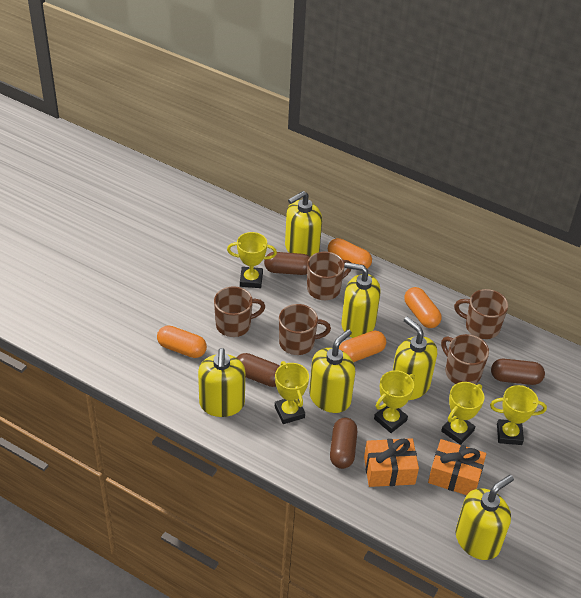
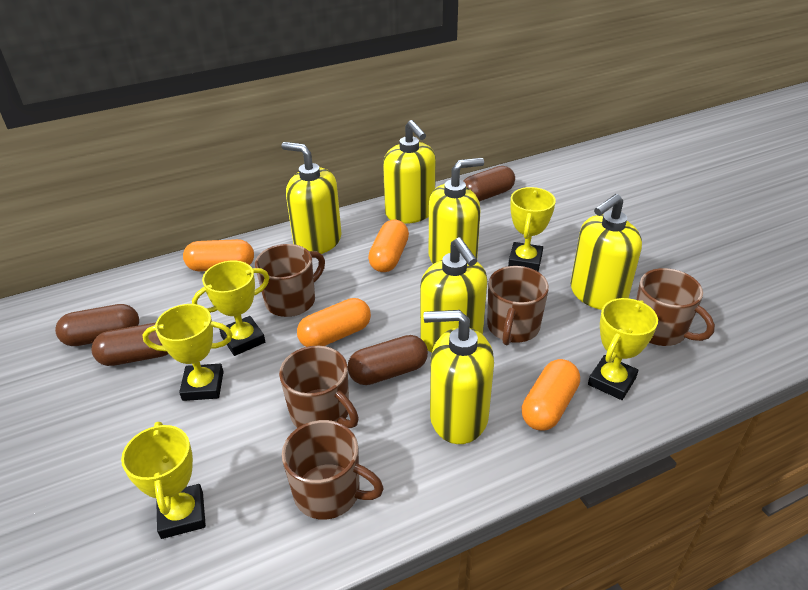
orange gift: [364,438,419,487] [428,439,486,495] = 2 -> none = 0

